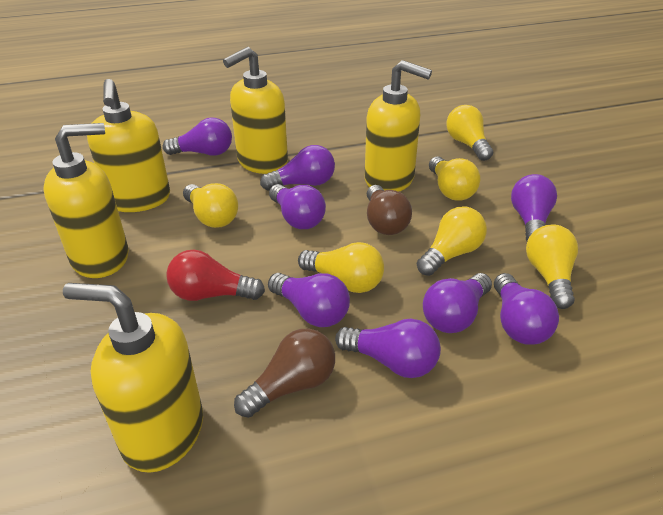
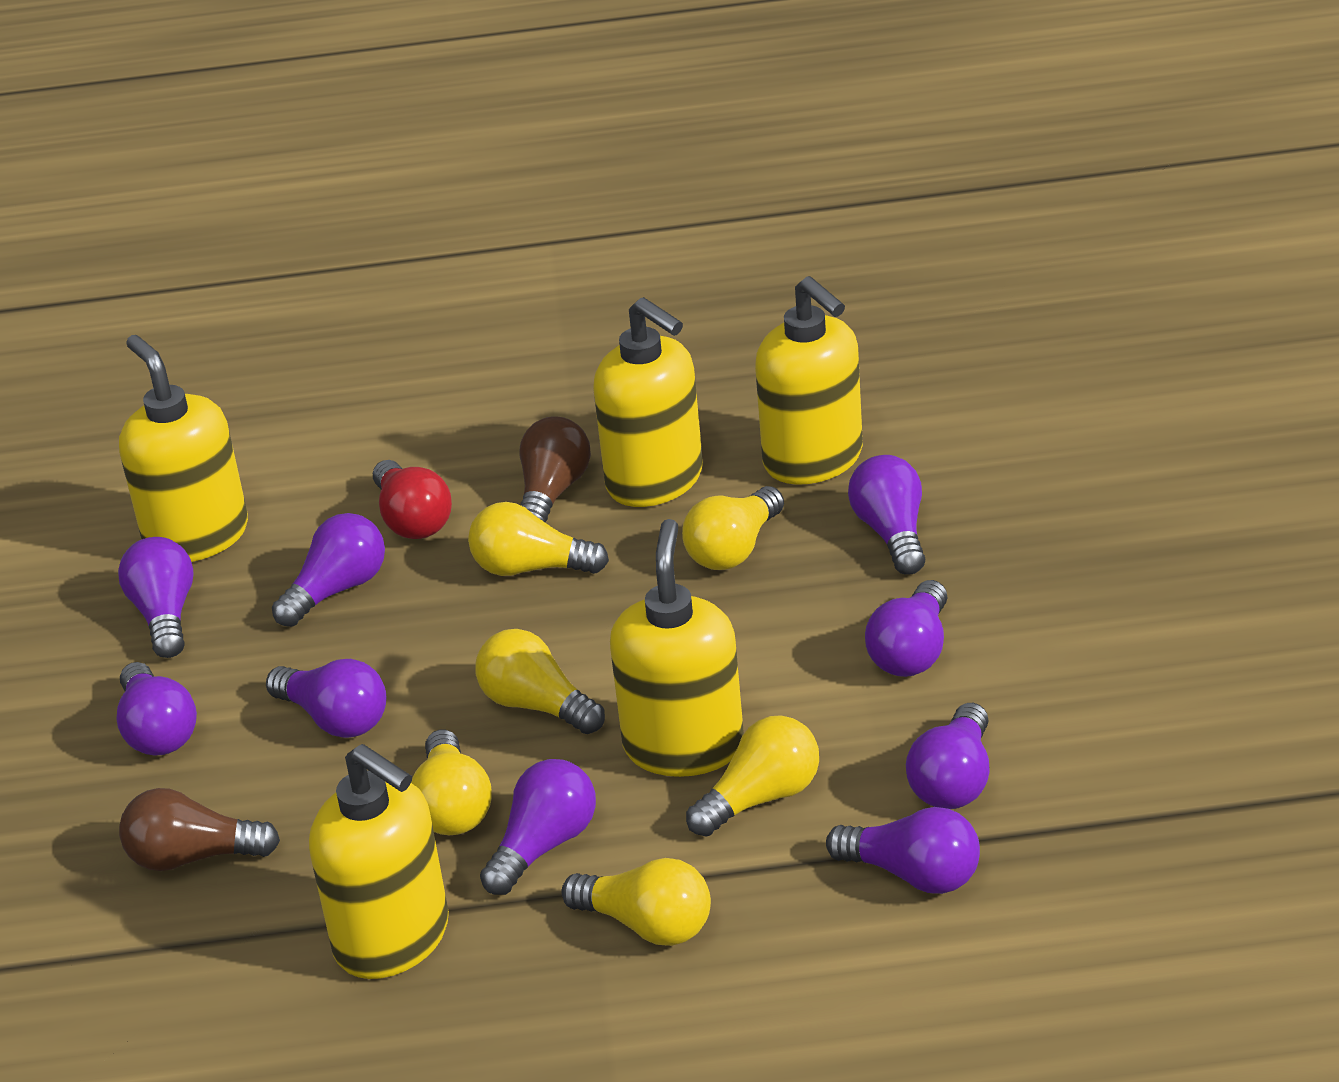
purple light bulb: [163,117,232,156] [260,145,335,190] [268,273,350,327] [269,184,326,229] [335,319,441,378] [423,273,492,333] [494,273,559,345] [511,174,557,241] = 8 -> [116,662,197,755] [118,537,194,658] [266,659,387,738] [272,513,385,627] [480,759,596,895] [826,807,980,894] [848,455,925,575] [865,580,947,677] [906,703,989,809] = 9

